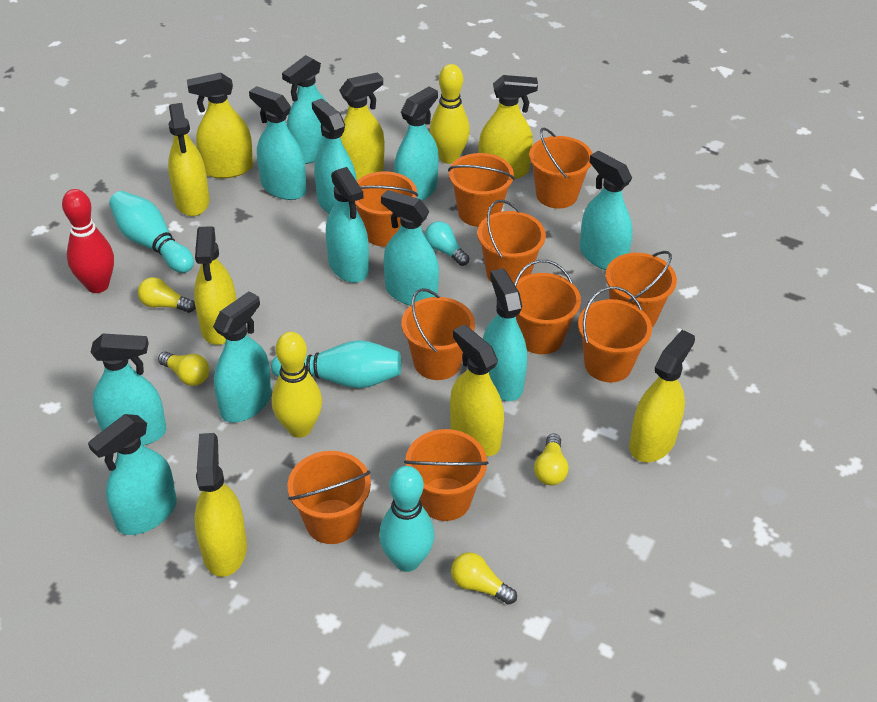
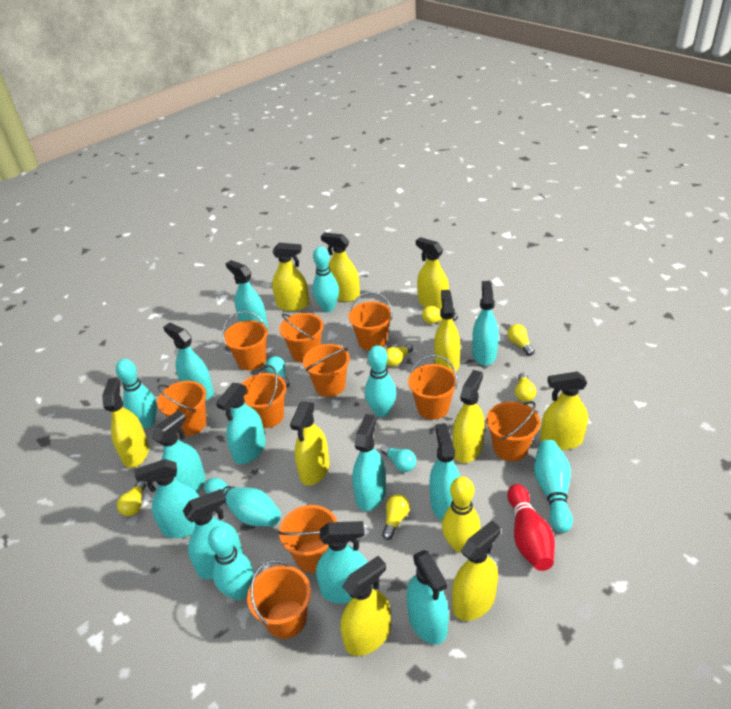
turquoise bowling pin: [109,191,194,273] [271,340,401,388] [379,466,434,572] = 3 -> [116,359,157,428] [204,478,281,526] [208,526,253,600] [312,247,339,312] [365,345,397,417] [534,440,573,533] = 6
turquoise light bulb: [425,221,469,266] = 1 -> [266,356,290,388] [381,444,416,472] = 2
yellow bowling pin: [272,332,322,438] [430,64,470,164] = 2 -> [442,476,481,553] = 1
yellow light bulb: [138,277,195,313] [158,352,210,386] [451,552,517,605] [534,434,568,485] = 4 -> [117,481,146,516] [382,494,410,540] [386,344,413,366] [422,306,458,324] [507,324,535,356] [515,373,536,402] = 6
yellow spray bottle: [168,103,210,216] [187,72,253,178] [194,226,237,345] [194,433,247,577] [339,72,385,180] [450,325,504,456] [478,75,538,179] [629,330,695,462] = 8 -> [102,378,149,468] [272,243,309,311] [290,401,329,486] [321,233,360,302] [340,556,391,656] [416,237,449,309] [434,290,460,372] [452,520,501,621] [453,370,485,463] [540,371,588,450] = 10

